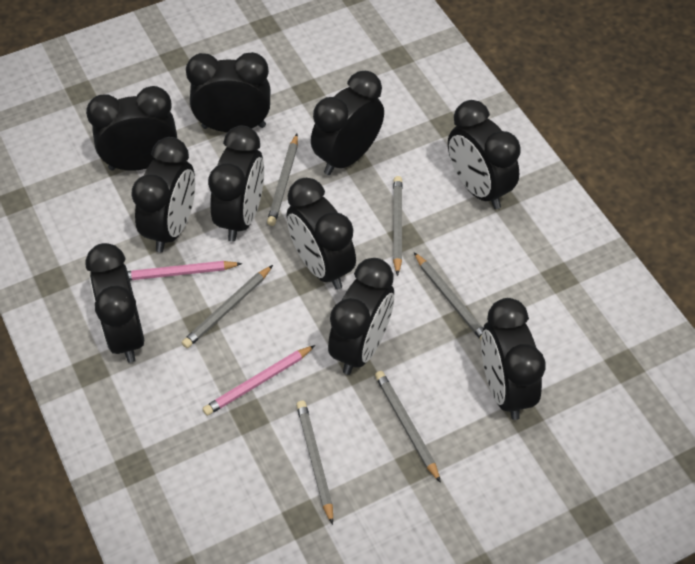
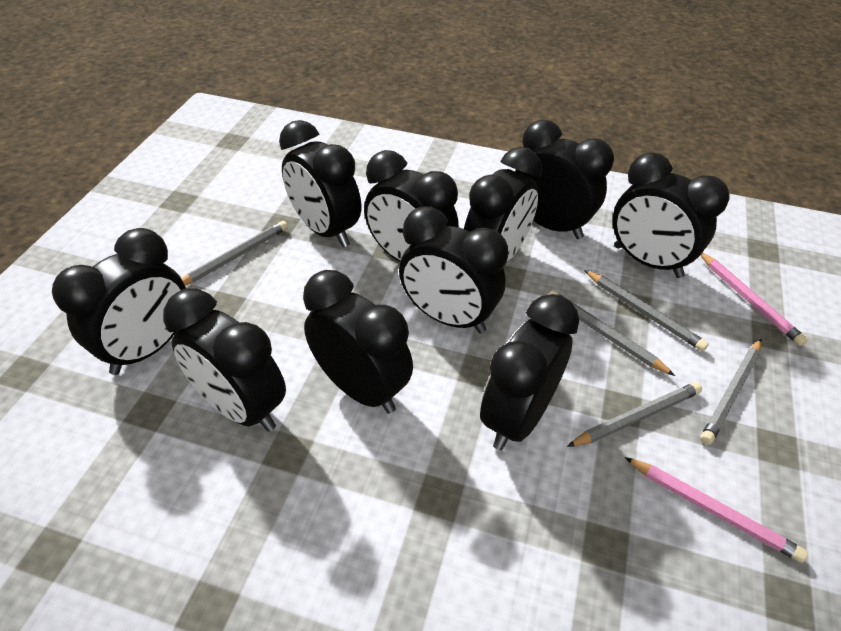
grey pencil: [182,265,273,348] [267,134,298,226] [296,401,333,525] [375,371,441,483] [393,176,403,276] [414,252,483,340] = 6 -> [182,221,288,285] [548,290,675,376] [567,382,702,447] [584,270,709,351] [700,339,762,445] = 5

